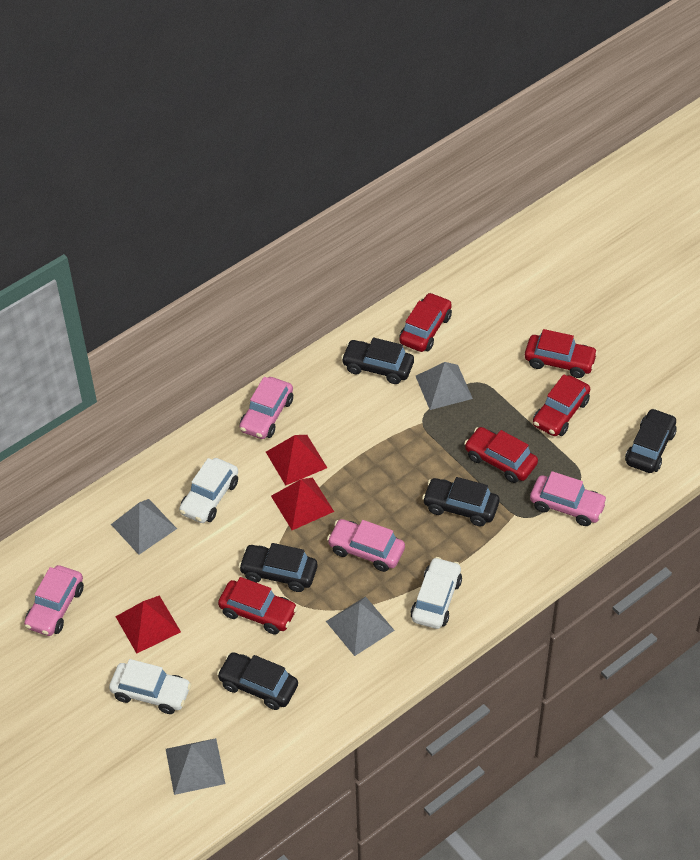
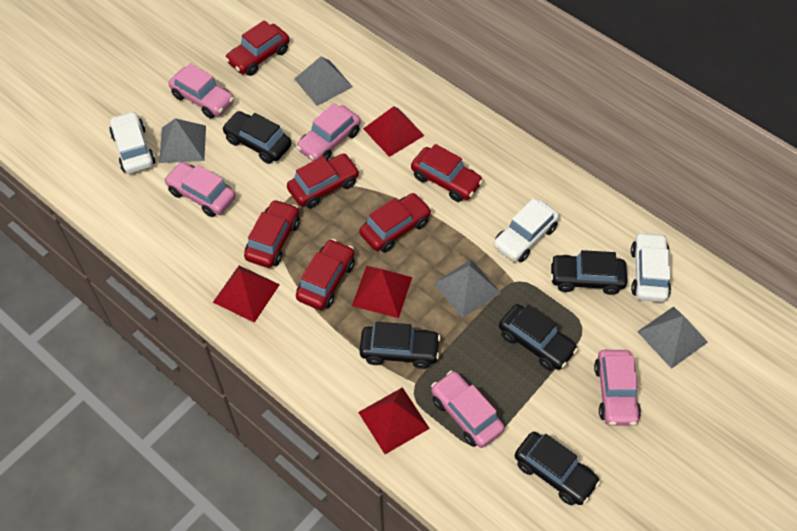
pink car: [24,565,84,636] [240,377,293,439] [327,519,405,572] [530,471,608,526] = 4 -> [164,162,236,217] [169,63,234,118] [296,103,361,161] [431,371,505,448] [594,350,641,426] = 5
red car: [218,577,298,634] [399,292,452,352] [464,427,538,483] [525,329,598,378] [533,374,590,436] = 5 -> [225,20,290,76] [244,199,300,268] [287,154,360,208] [296,239,355,310] [359,193,432,252] [411,144,483,202] = 6
red pyramid: [115,595,181,654] [266,435,327,486] [271,478,334,530] = 3 -> [213,265,280,323] [352,266,412,318] [358,387,430,454] [363,106,425,157] = 4

